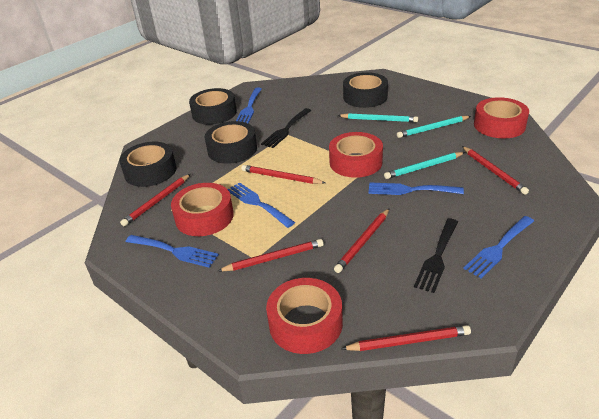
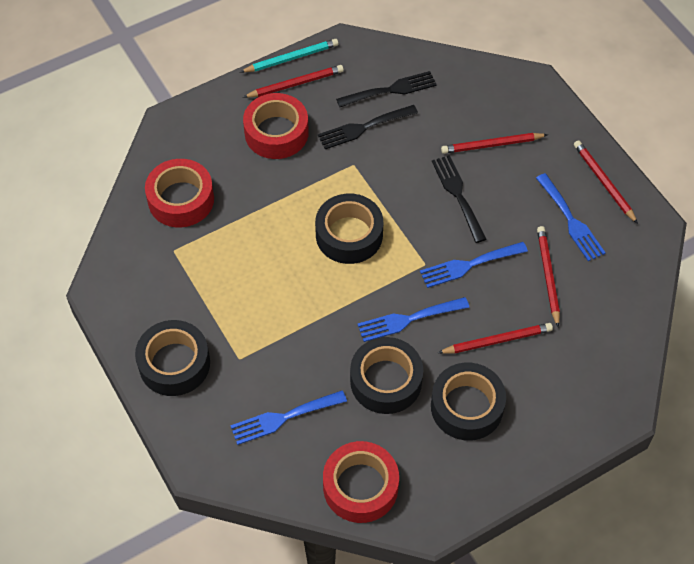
black fork: [261,108,311,148] [414,219,458,293] = 2 -> [318,105,418,149] [336,71,437,107] [432,155,486,243] = 3
blue fork: [126,235,219,268] [228,182,295,228] [236,88,262,124] [368,182,464,195] [463,216,534,279] = 5 -> [230,390,347,445] [357,297,470,342] [420,242,528,288] [536,173,605,261] = 4
red pencil: [120,174,190,226] [218,239,324,271] [241,165,326,184] [334,208,390,273] [341,325,471,351] [462,146,529,195] = 6 -> [244,65,344,98] [438,323,553,354] [441,133,548,154] [537,226,560,328] [574,140,638,224] = 5
red tape: [171,183,234,236] [266,278,343,354] [329,132,383,178] [474,97,529,138] = 4 -> [145,159,214,227] [243,93,309,159] [323,441,399,523] = 3
turquoise pencil: [337,113,418,122] [384,152,465,179] [397,116,471,138] = 3 -> [241,39,338,72] = 1

